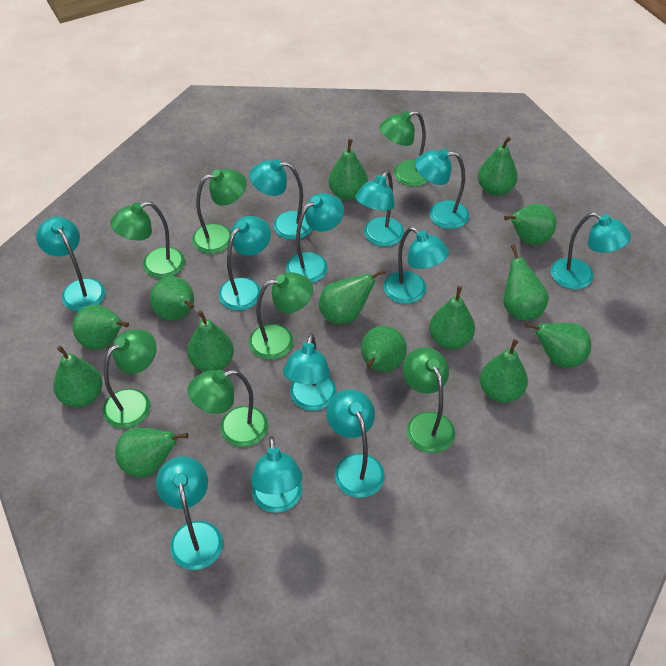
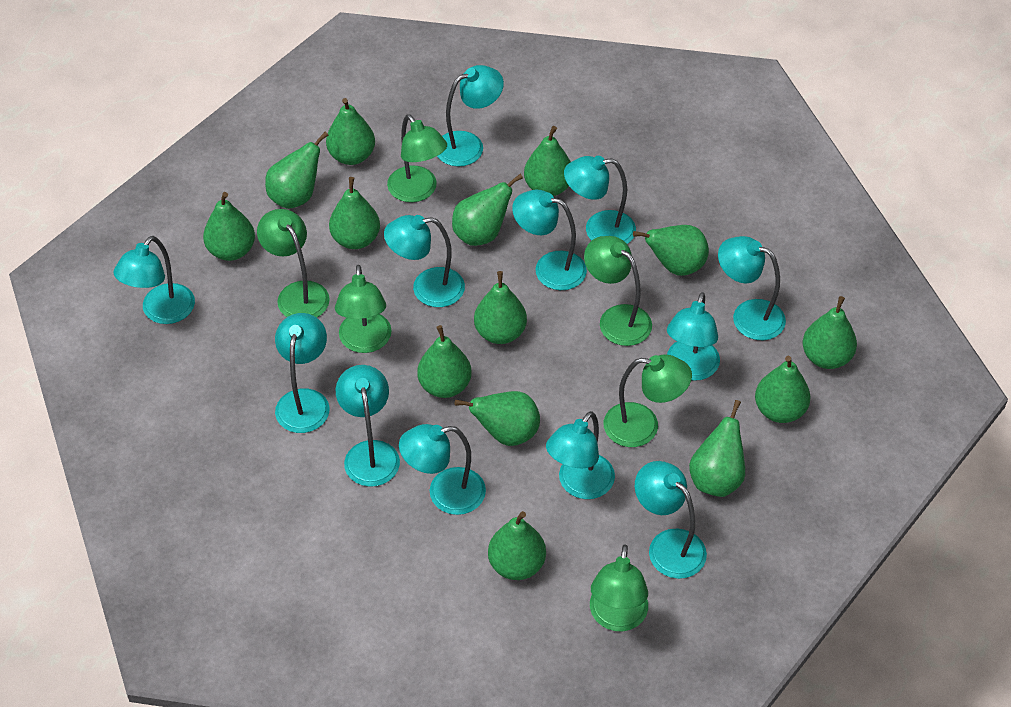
green lamp: [103,329,156,429] [110,201,185,278] [188,370,268,447] [192,169,247,254] [249,272,313,360] [379,111,428,187] [403,347,455,453] = 7 -> [257,209,330,318] [335,265,392,353] [387,114,447,202] [584,236,652,346] [590,544,648,631] [603,354,692,447] = 6

